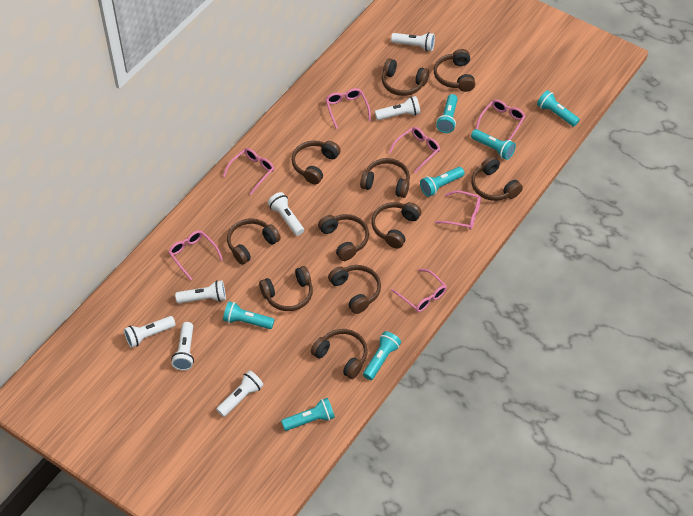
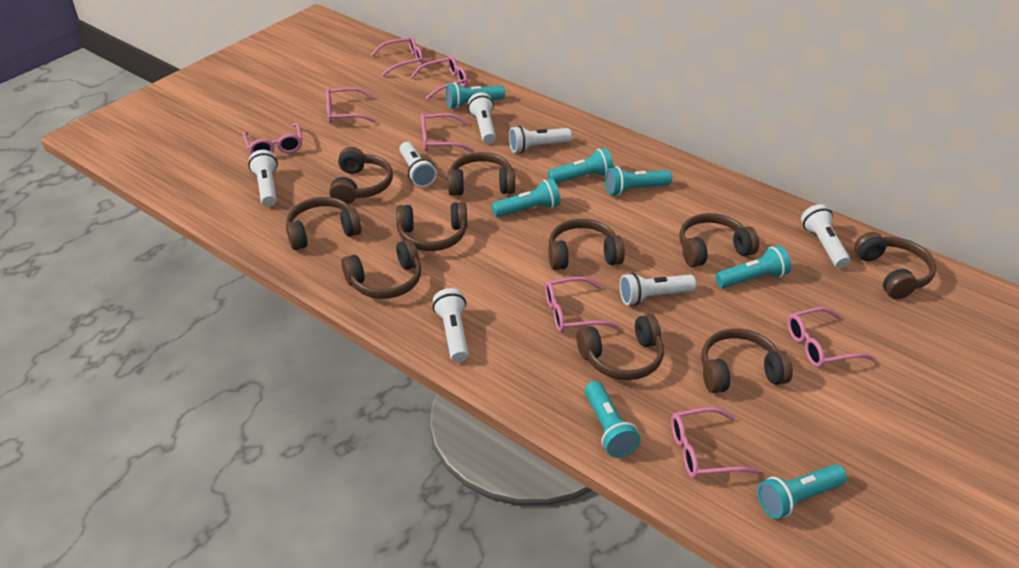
brown headphones: [227,218,281,265] [259,266,313,311] [292,141,341,185] [311,329,368,379] [318,214,369,261] [328,265,381,314] [360,158,410,198] [371,202,421,249] [382,58,429,96] [434,49,475,92] [471,156,523,201] = 11 -> [286,197,361,250] [329,147,393,204] [341,239,421,299] [396,202,467,251] [448,152,515,196] [548,219,625,270] [577,314,664,380] [679,213,759,267] [701,328,793,393] [854,232,936,299] = 10
pink glasses: [168,230,223,280] [223,148,274,195] [326,88,371,129] [389,127,440,173] [391,269,447,312] [435,191,481,230] [476,99,526,140] = 7 -> [243,123,302,154] [326,87,376,124] [371,36,423,76] [410,56,468,100] [421,113,473,152] [545,277,619,332] [671,407,759,478] [787,307,873,368] = 8

